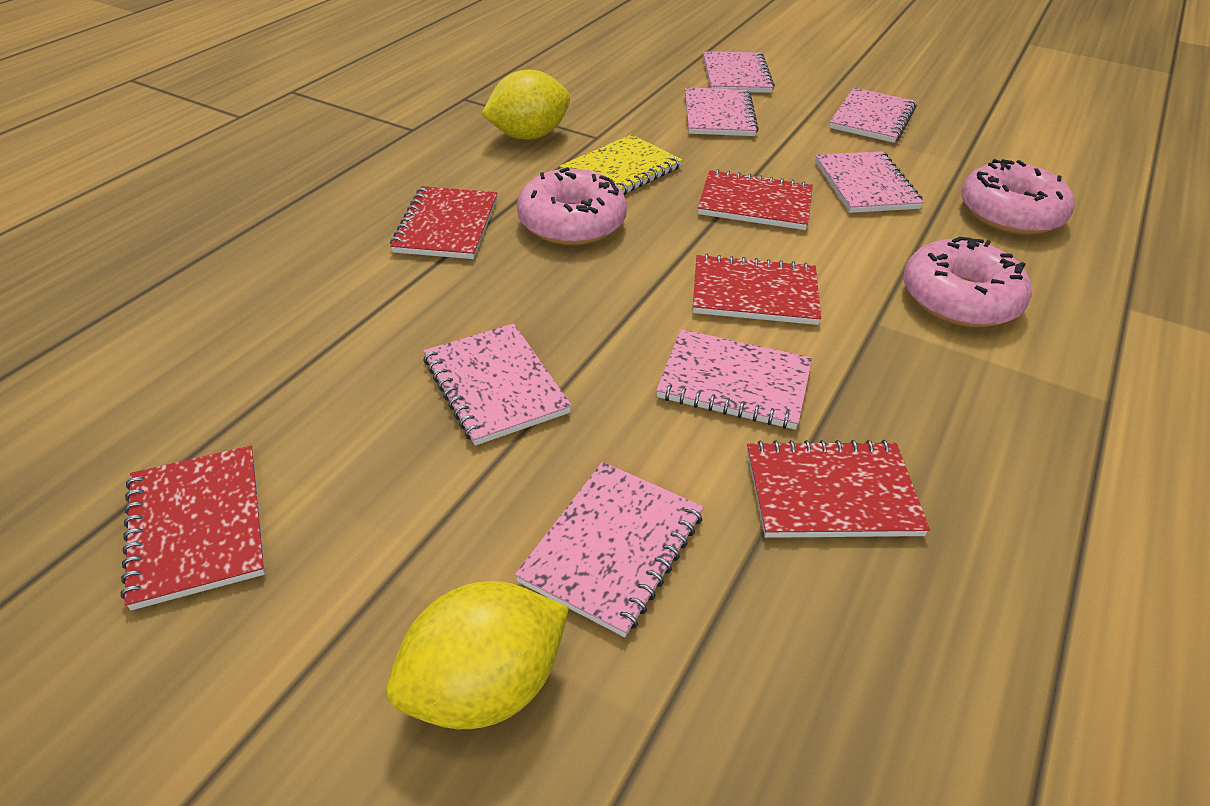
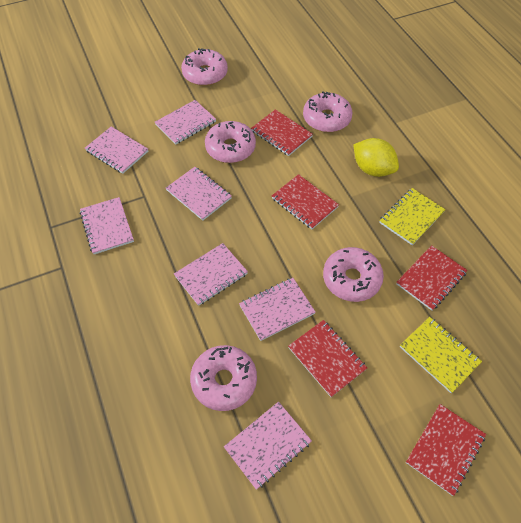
pink donut: [517,167,627,245] [903,237,1032,328] [961,159,1075,235] = 3 -> [181,48,228,86] [190,345,257,411] [205,121,256,163] [303,91,352,132] [323,247,384,302] = 5
yellow lemon: [386,581,569,729] [482,69,570,140] = 2 -> [353,138,399,177] = 1
yellow notebook: [559,134,683,195] = 1 -> [379,188,446,245] [400,317,482,393] = 2

